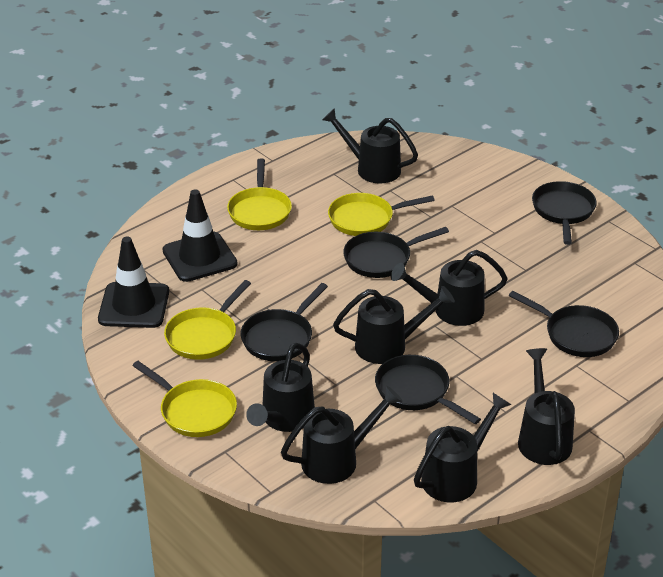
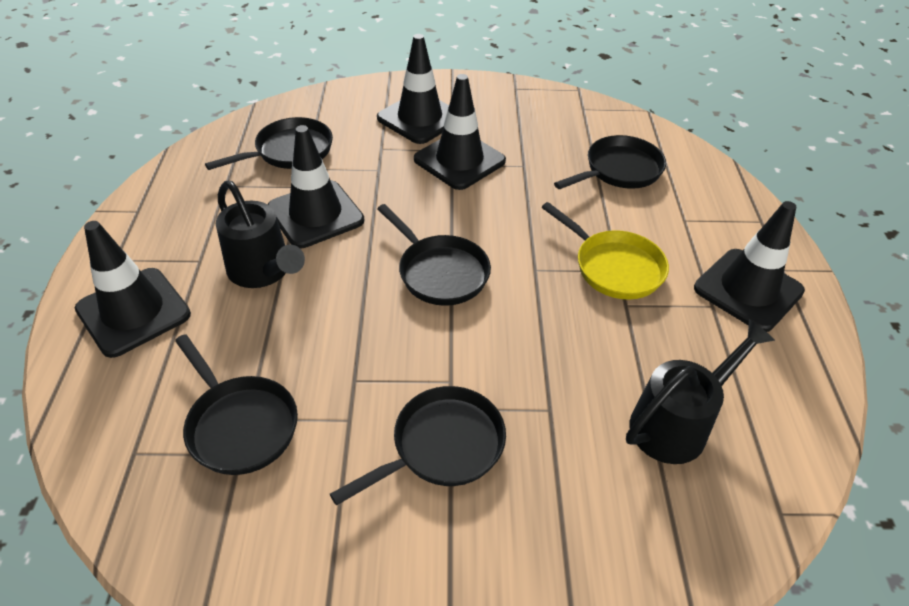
black traffic cone: [98,237,169,328] [162,189,237,282] = 2 -> [75,221,191,358] [268,125,364,248] [377,34,449,144] [414,74,506,190] [694,201,805,332] = 5
black watering can: [246,343,315,432] [281,386,403,484] [322,108,418,184] [333,286,455,364] [391,250,508,326] [414,393,512,502] [518,348,575,465] = 7 -> [216,181,305,288] [626,320,775,464] = 2
yellow pan: [133,361,237,437] [164,280,251,360] [227,158,292,230] [328,193,435,236] = 4 -> [542,202,669,300] = 1

